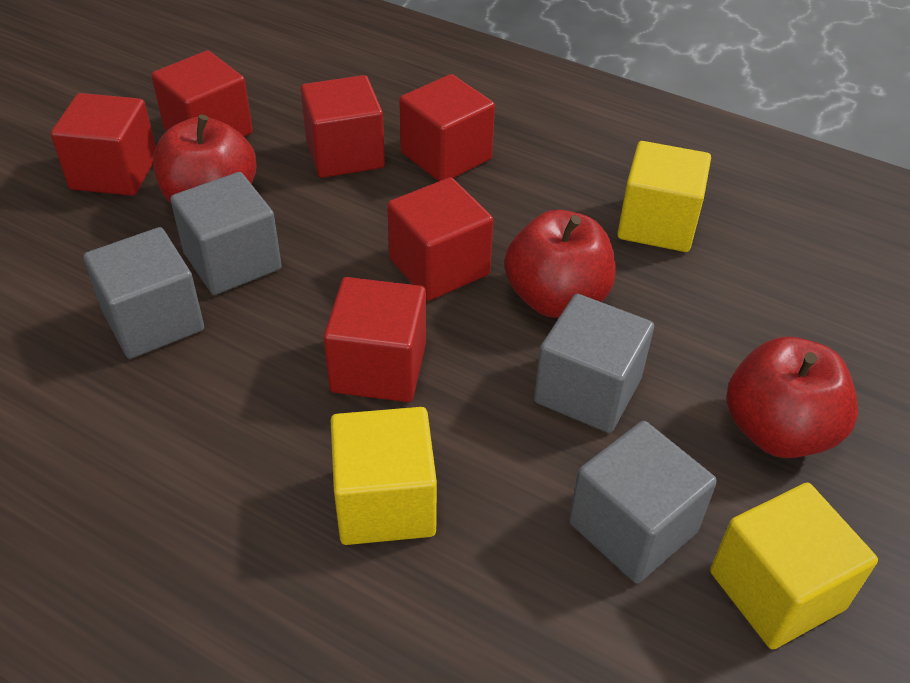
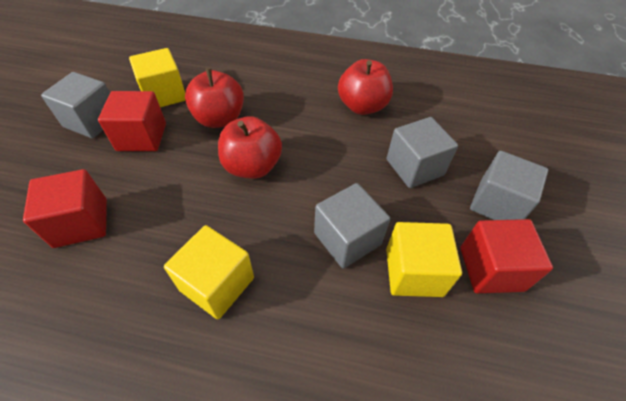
red cube: [51,93,156,196] [151,50,253,137] [301,75,385,178] [324,277,426,402] [387,177,494,301] [399,74,495,181] = 6 -> [23,169,107,248] [98,91,166,151] [460,219,553,294] = 3

